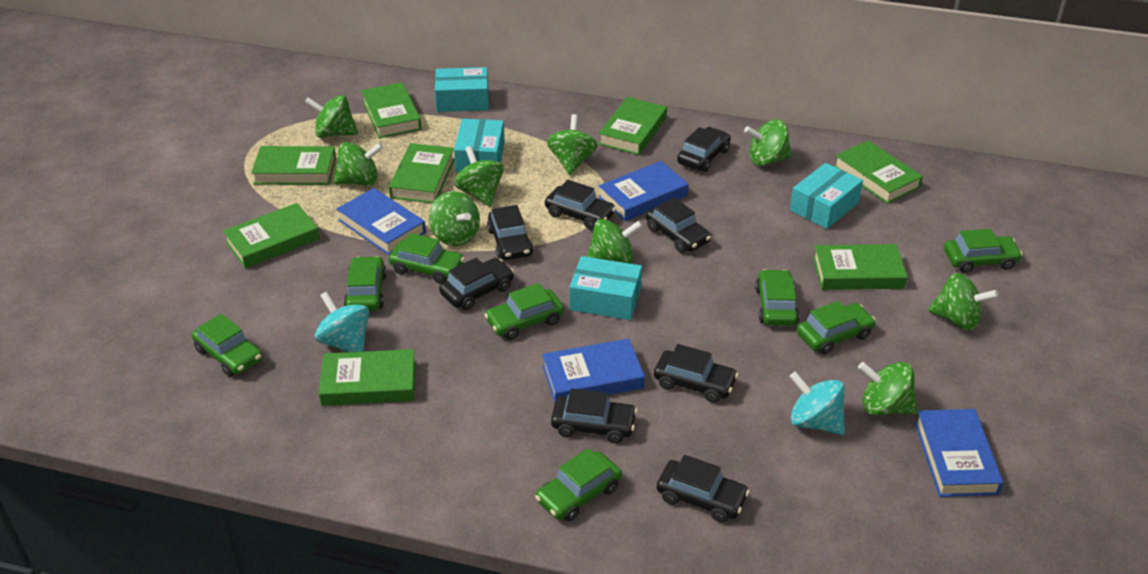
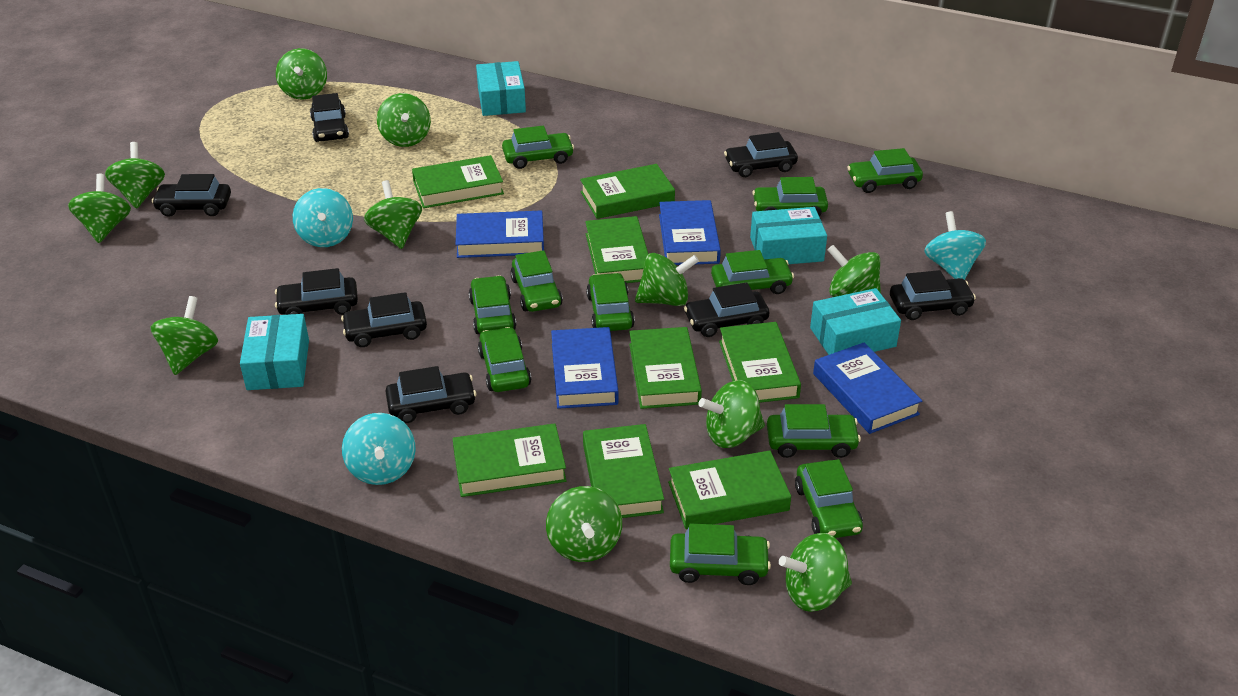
green car: [192,314,262,377] [344,256,387,311] [389,233,465,284] [485,283,564,340] [535,448,621,522] [755,269,799,326] [797,301,876,354] [944,229,1023,273] = 8 -> [469,275,516,334] [478,327,531,392] [502,126,574,169] [510,250,563,312] [586,273,635,331] [670,524,771,585] [711,250,794,294] [752,177,828,217] [767,404,861,458] [795,459,863,538] [847,148,923,193] = 11
green spinning top: [305,95,358,138] [333,142,383,186] [429,191,480,246] [454,146,504,207] [547,114,598,175] [587,219,643,264] [744,119,792,166] [858,362,918,415] [928,273,999,331] = 9 -> [68,174,131,243] [105,142,165,209] [151,296,218,375] [276,48,327,100] [364,180,422,249] [377,93,431,147] [546,486,622,562] [635,253,699,306] [699,380,765,448] [779,533,852,612] [827,245,881,297] = 11
turquoise spinning top: [315,292,369,352] [789,371,845,435] = 2 -> [293,188,353,247] [342,413,416,485] [924,211,986,280] = 3

